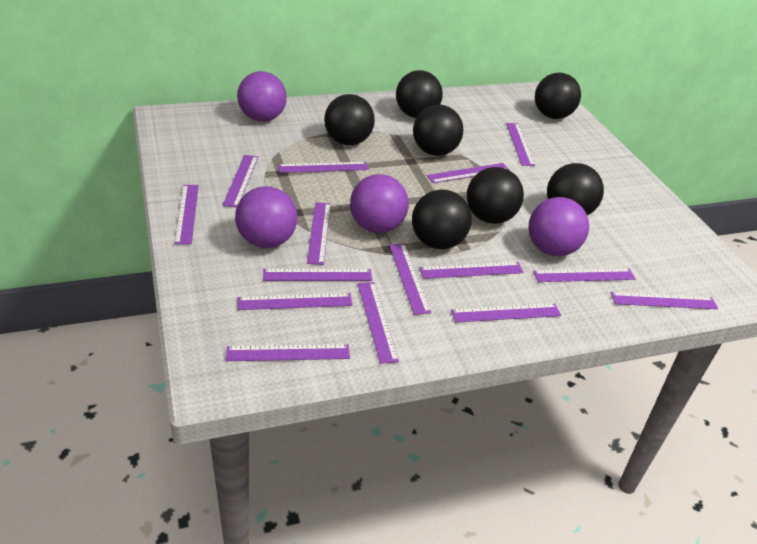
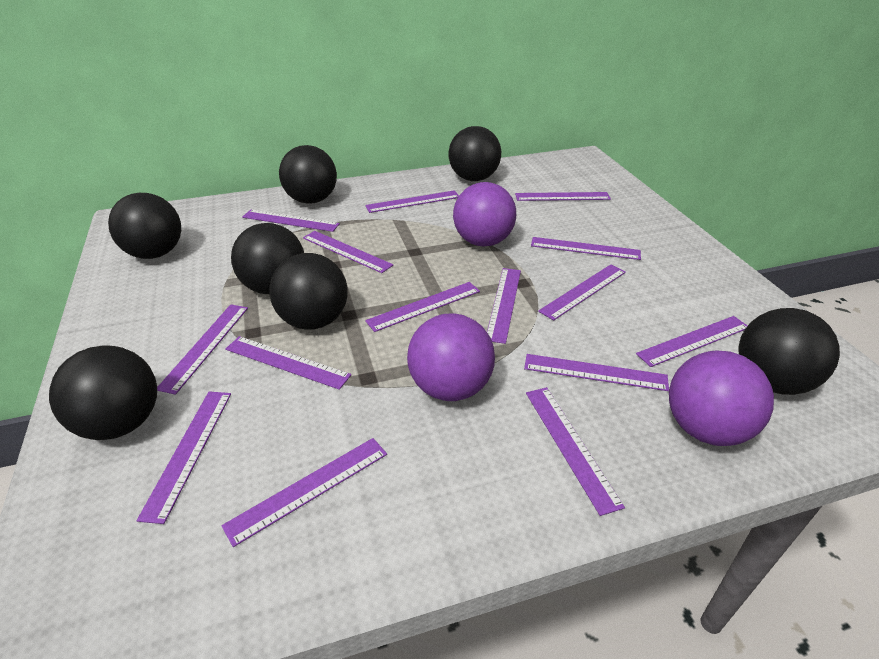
purple ball: [235,186,297,248] [237,71,287,122] [350,174,409,233] [528,197,589,256] = 4 -> [407,313,495,401] [453,182,516,247] [669,351,774,446] = 3

